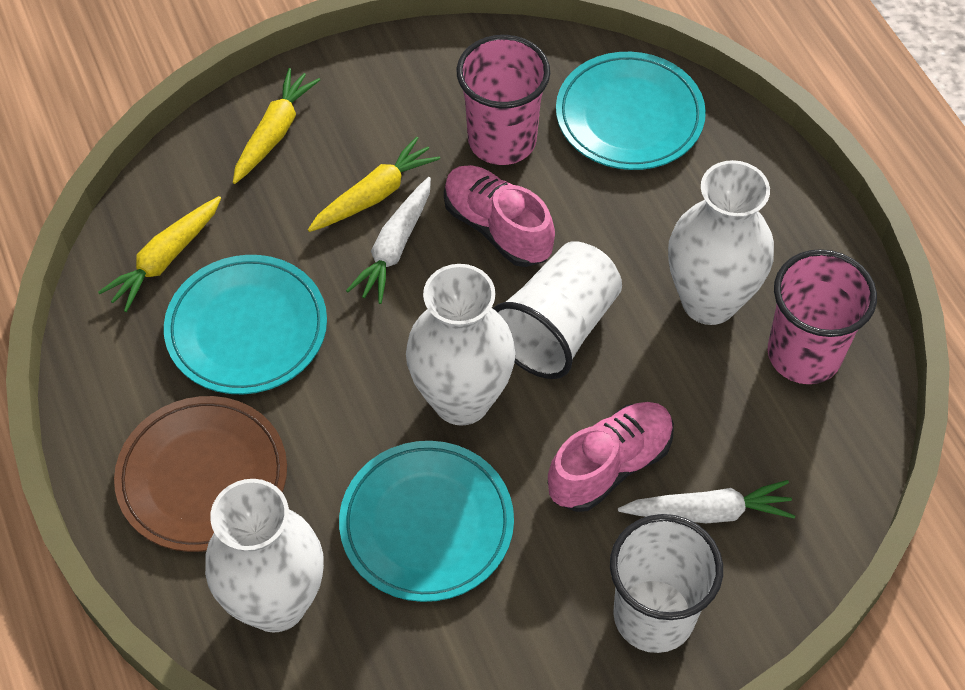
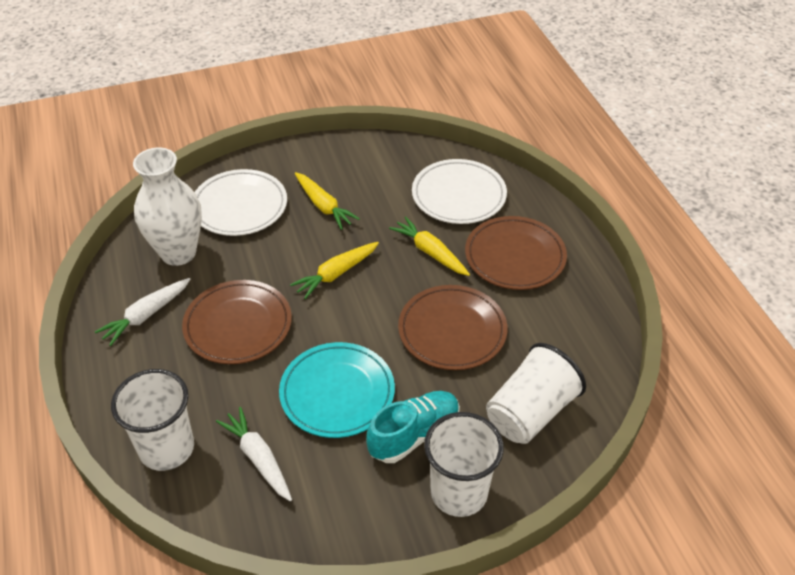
brown plate: [114,396,287,552] = 1 -> [182,280,292,364] [398,285,507,370] [465,216,567,290] = 3
pink cup: [456,35,550,165] [768,249,877,384] = 2 -> none = 0
pink shoe: [444,165,555,267] [548,402,674,512] = 2 -> none = 0
turquoise plate: [164,255,327,394] [339,441,514,602] [556,52,706,170] = 3 -> [279,342,395,438] = 1
turquoise shoe: none = 0 -> [366,391,460,463] = 1
white cup: [493,241,622,379] [610,514,723,653] = 2 -> [111,369,194,471] [424,412,504,517] [486,343,586,444] = 3
white plate: none = 0 -> [195,169,287,236] [412,159,507,224] = 2
white vase: [205,479,324,632] [406,264,516,426] [668,160,774,325] = 3 -> [133,148,202,266] = 1

